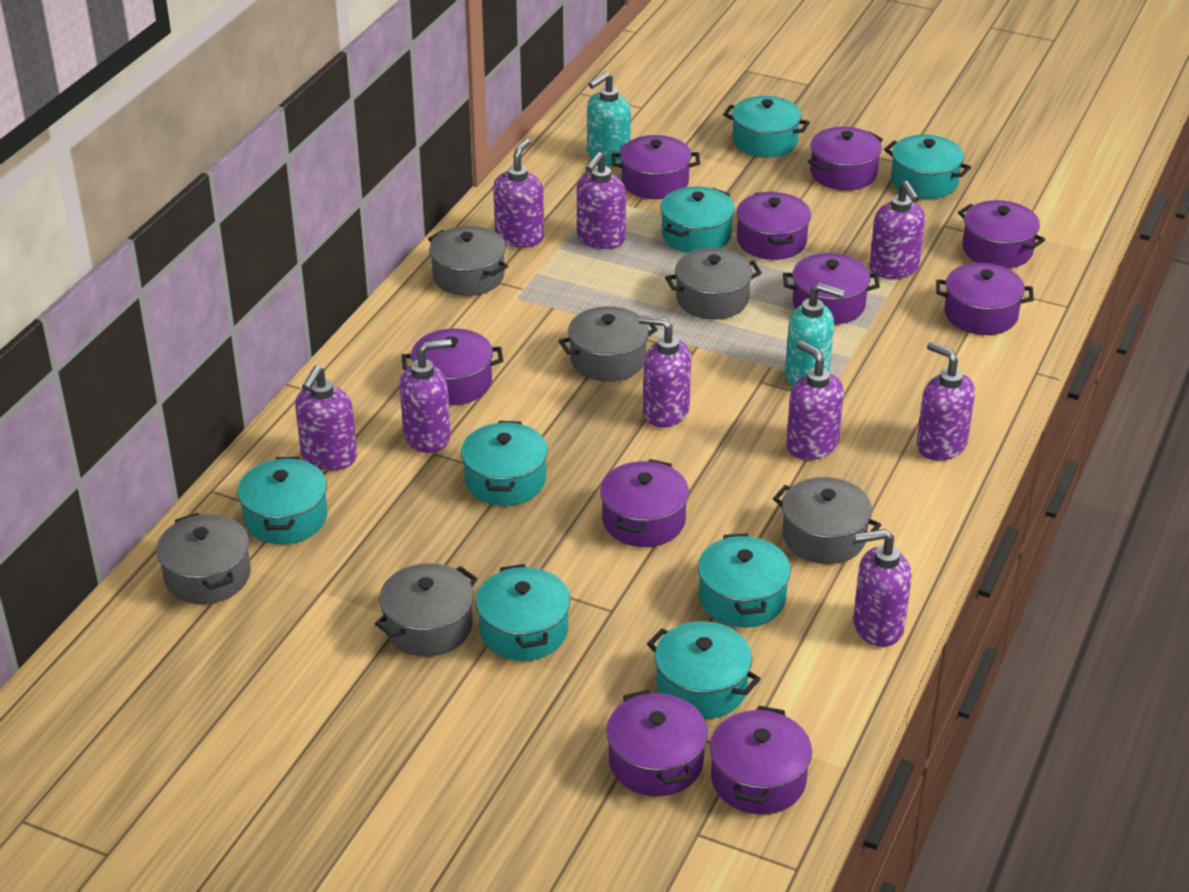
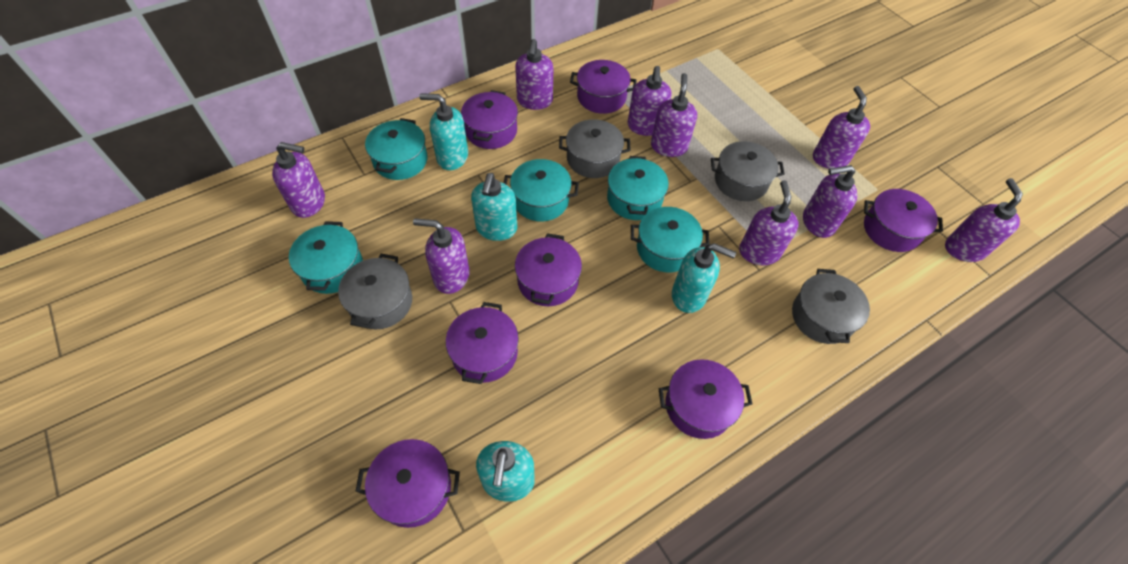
grey pot: [157,513,251,604] [375,563,478,657] [428,226,508,296] [559,306,658,382] [665,248,762,319] [773,477,881,564] = 6 -> [338,254,412,329] [559,119,631,178] [711,141,785,201] [792,269,870,344] = 4
purple pot: [402,328,503,405] [600,459,689,547] [606,689,708,797] [612,135,700,199] [710,706,812,815] [736,191,811,260] [783,253,880,325] [808,127,883,190] [936,263,1034,335] [958,200,1045,268] = 10 -> [356,439,460,528] [446,302,519,384] [461,90,518,149] [515,233,582,306] [570,60,637,114] [659,359,753,439] [864,189,943,252] = 7
turquoise pot: [238,457,327,544] [461,421,548,506] [476,564,570,661] [647,621,761,719] [660,186,735,253] [698,533,791,627] [723,96,810,157] [884,135,971,199] = 8 -> [289,221,363,294] [365,118,428,180] [504,159,579,222] [607,156,669,220] [631,207,710,272] = 5
turquoise soap dispenser: [587,72,631,167] [785,283,845,386] = 2 -> [419,93,468,170] [471,173,517,241] [476,441,535,502] [672,243,736,313] = 4

